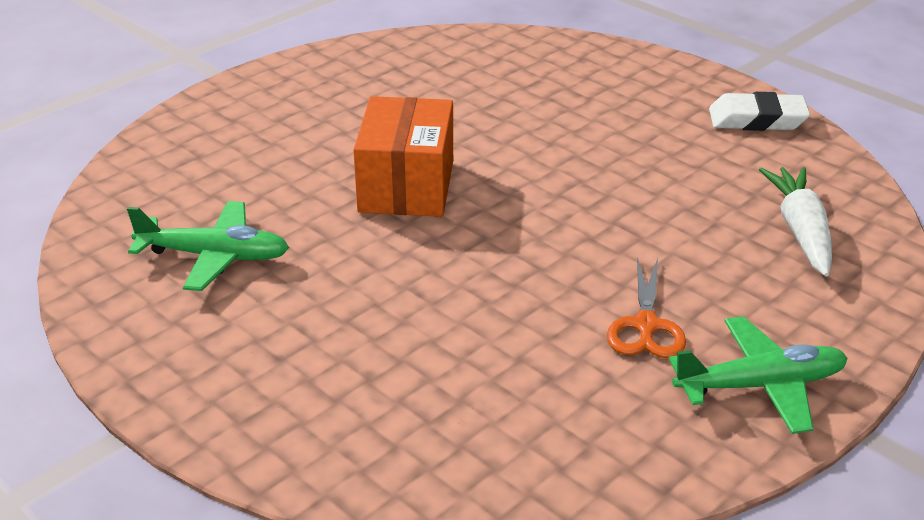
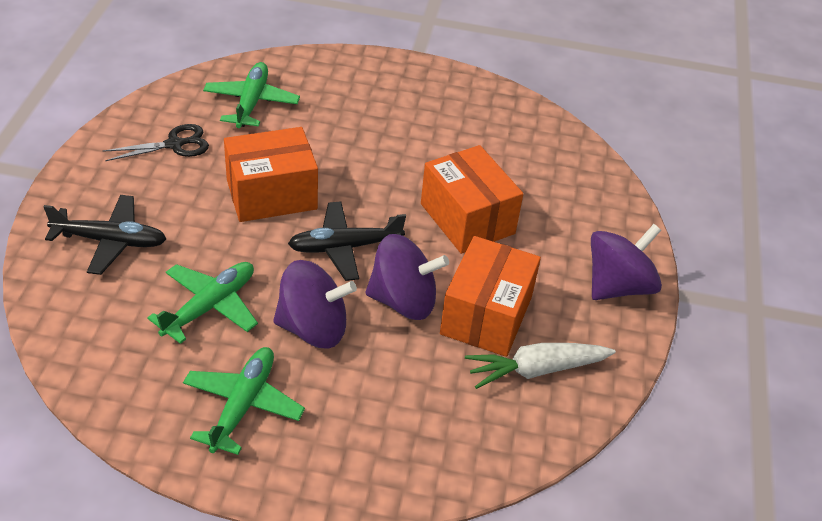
black plane: none = 0 -> [44,195,166,275] [288,201,406,281] = 2
black scissors: none = 0 -> [103,124,209,161] = 1
green plane: [127,201,289,291] [669,316,848,434] = 2 -> [147,262,258,344] [183,347,305,455] [203,62,300,128] = 3
orange box: [353,96,453,217] = 1 -> [224,127,318,222] [421,145,523,254] [440,236,541,357] = 3
orange scissors: [607,257,686,358] = 1 -> none = 0
purple spinning top: none = 0 -> [273,260,357,349] [365,234,449,320] [591,224,662,300] = 3
white eraser: [709,92,810,131] = 1 -> none = 0

